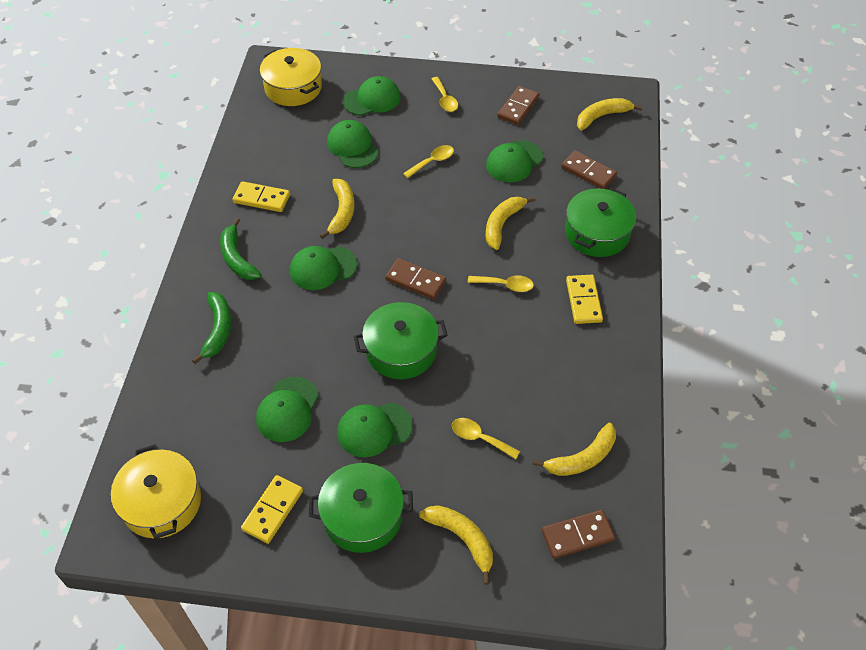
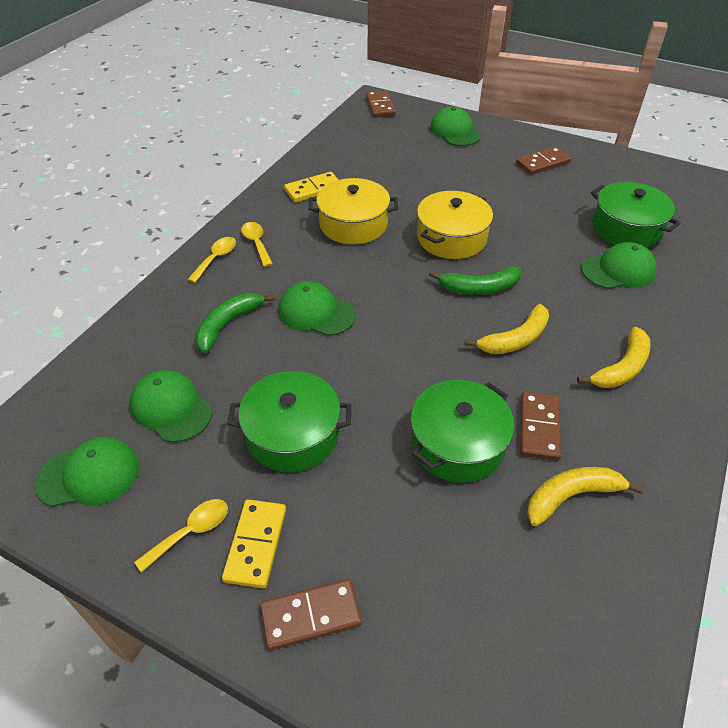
green cap: [256,377,319,442] [290,246,357,290] [327,120,378,168] [337,402,413,457] [343,76,401,116] [486,140,543,183] = 6 -> [35,437,139,507] [130,370,212,442] [279,281,356,336] [430,107,481,146] [581,242,657,289] = 5
yellow banana: [320,179,354,239] [419,505,493,585] [486,197,536,250] [533,423,616,476] [577,98,642,130] = 5 -> [465,304,549,354] [527,467,644,526] [577,327,651,388] = 3
yellow domino: [233,181,290,212] [241,475,303,544] [566,275,603,324] = 3 -> [222,499,286,588] [284,172,339,203] = 2
yellow spoon: [403,145,454,178] [431,77,458,112] [452,418,520,459] [468,275,534,292] = 4 -> [134,499,228,573] [187,237,236,283] [241,222,273,267] = 3

